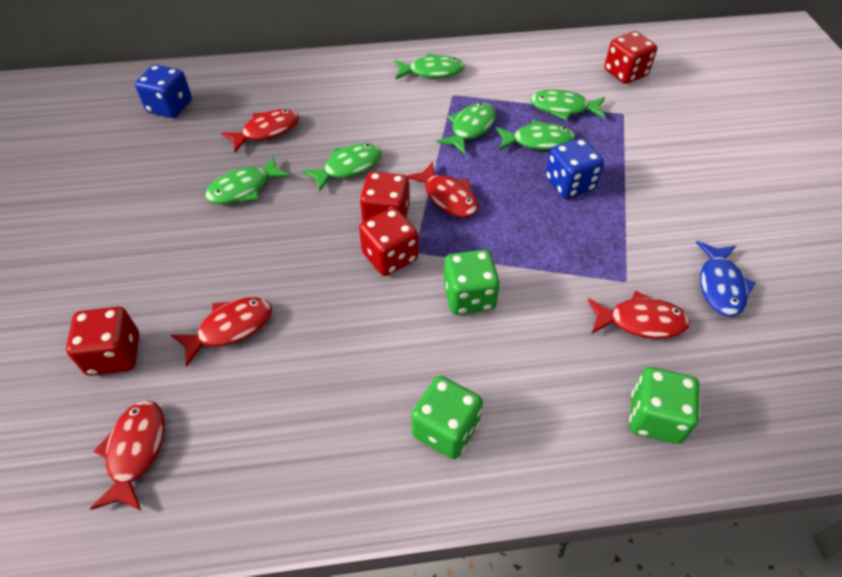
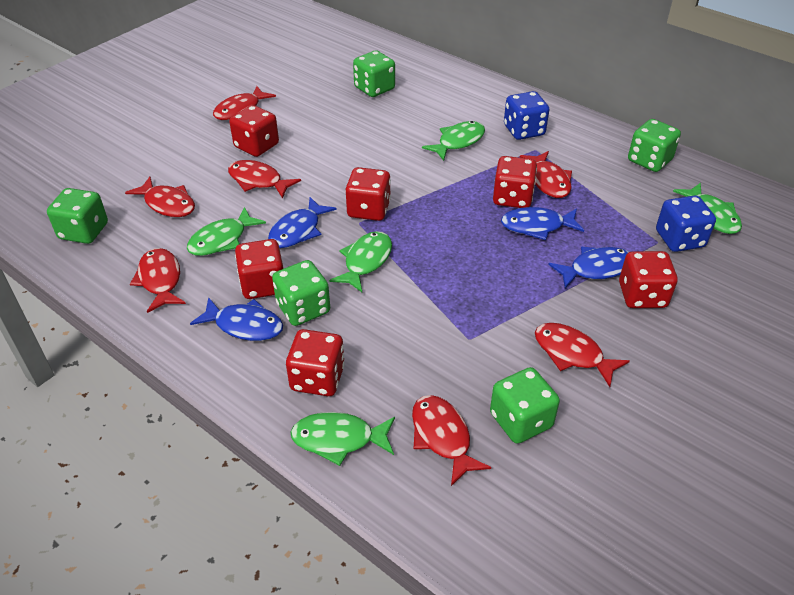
blue fish: [696,241,756,316] = 1 -> [190,297,283,341] [268,197,337,248] [501,207,584,240] [548,247,629,288] = 4
green dice: [411,376,483,459] [444,250,500,315] [629,367,700,444] = 3 -> [47,188,108,244] [272,260,330,326] [353,50,395,97] [490,367,560,444] [628,119,681,172] = 5
green fish: [205,156,290,204] [302,143,382,192] [394,53,465,79] [436,103,496,154] [496,120,575,150] [530,89,605,120] = 6 -> [187,207,266,256] [290,412,395,466] [329,231,392,292] [422,121,485,161] [673,182,742,234] = 5
red dice: [66,306,139,376] [359,208,418,276] [360,171,410,222] [604,31,657,84] = 4 -> [229,105,279,157] [235,239,283,299] [286,329,345,396] [345,167,391,221] [493,156,537,208] [619,251,677,308] = 6
red fish: [90,400,165,510] [171,297,272,367] [221,109,299,152] [407,161,479,217] [588,291,690,339] = 5 -> [125,177,195,217] [130,248,186,313] [213,86,276,120] [228,160,301,198] [412,395,491,486] [520,151,572,198] [535,323,630,387] = 7

